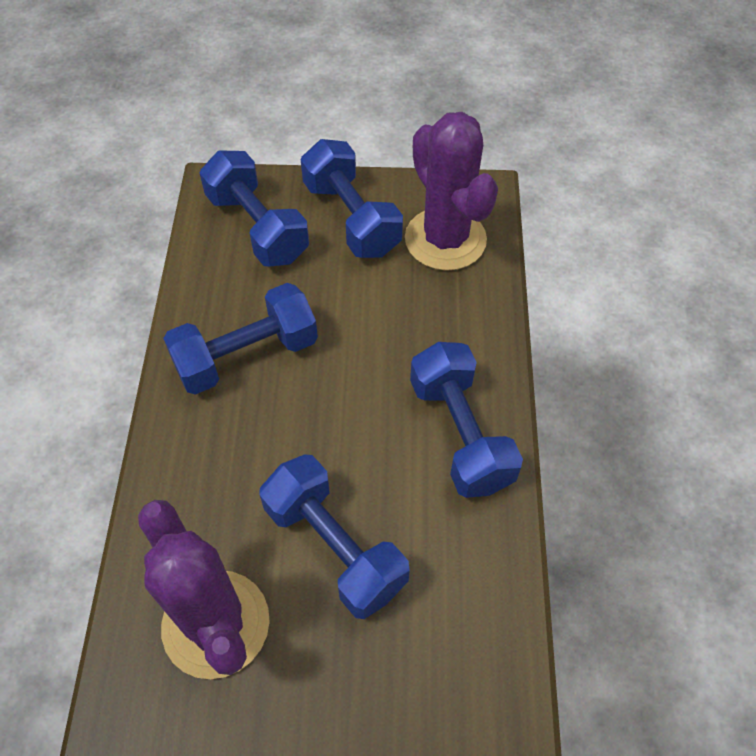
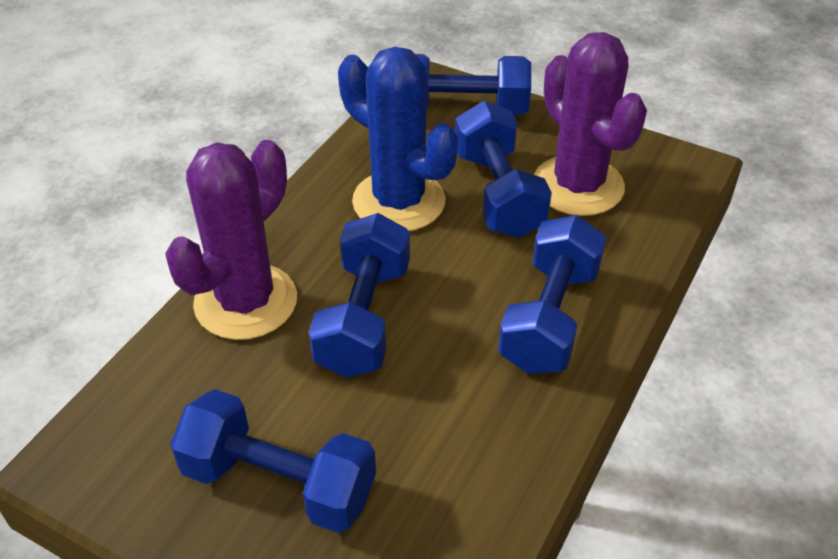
blue cactus: none = 0 -> [338,47,458,231] = 1

